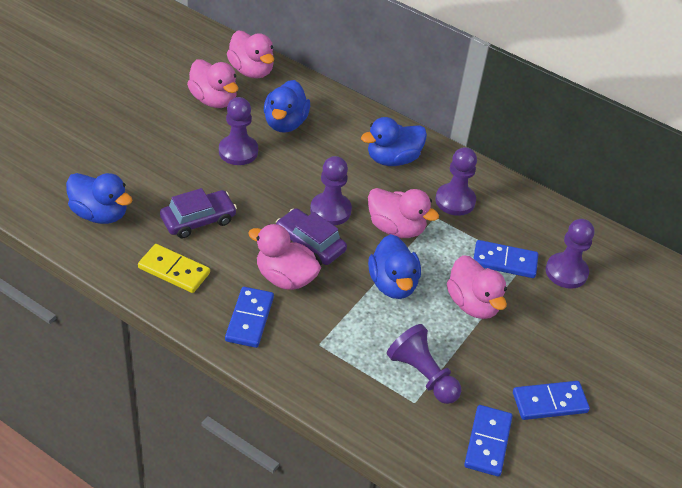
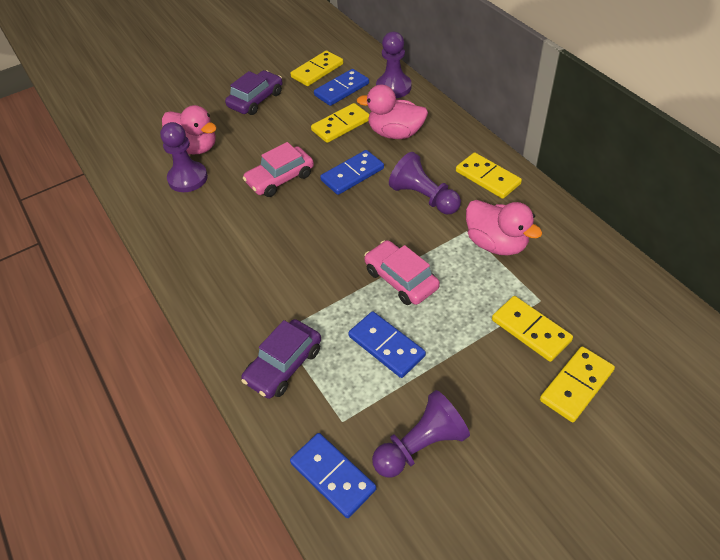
blue duck: [66,173,132,224] [264,80,310,133] [361,117,427,166] [368,234,421,299] = 4 -> none = 0
pink car: none = 0 -> [243,142,314,197] [365,240,440,305] = 2
pink duck: [187,59,238,108] [227,30,274,79] [248,224,321,290] [368,188,439,238] [447,255,507,319] = 5 -> [162,105,217,155] [357,85,428,139] [466,200,542,256] = 3
purple pawn: [219,97,258,165] [310,156,352,226] [387,324,461,404] [435,147,477,216] [546,219,594,289] = 5 -> [160,122,208,192] [372,390,470,477] [376,32,412,98] [389,152,461,214] = 4
yellow domino: [138,244,210,293] = 1 -> [290,51,343,86] [311,103,369,143] [456,152,522,199] [492,296,573,362] [540,346,615,422] = 5

